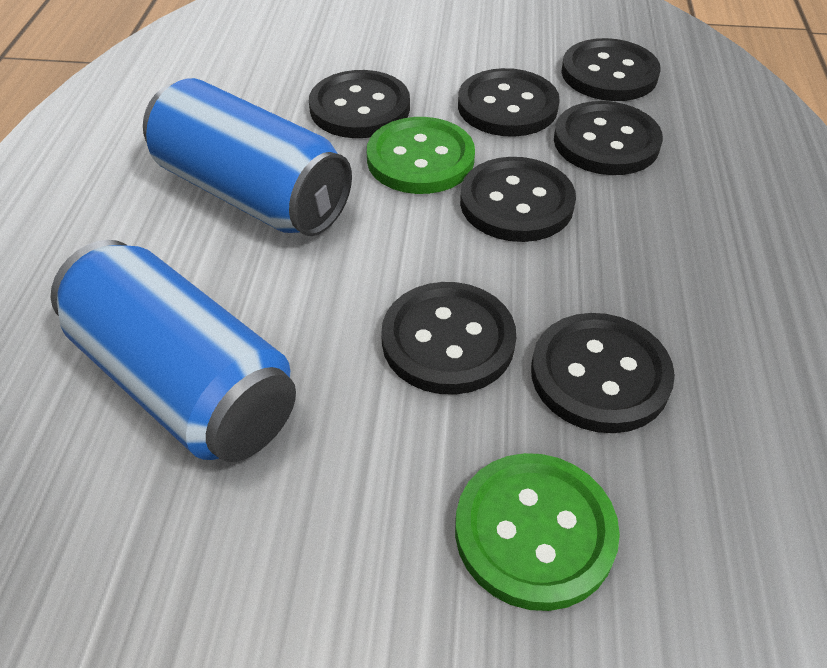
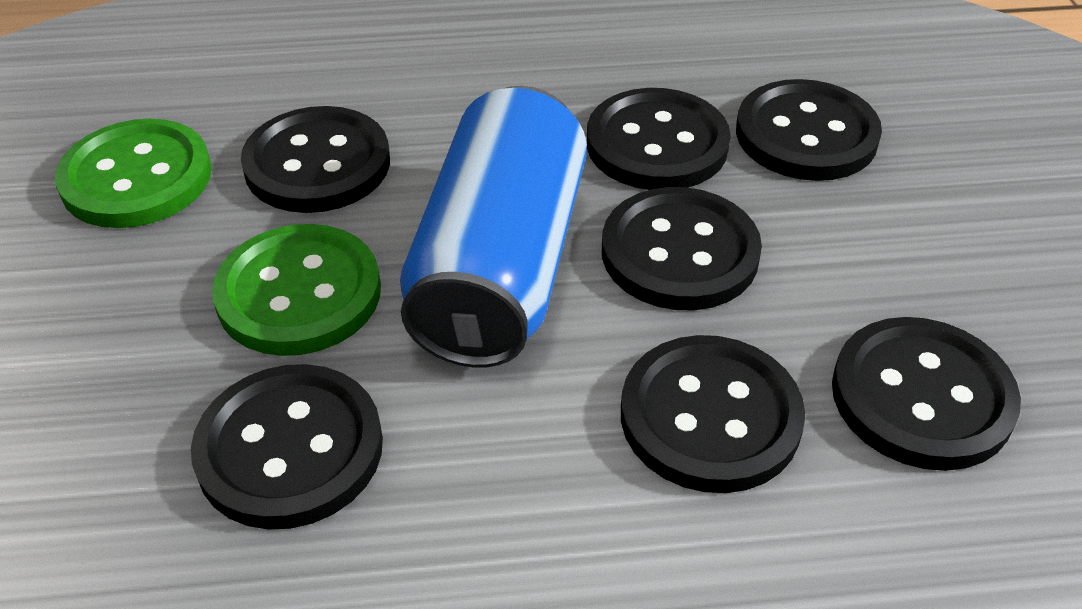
blue can: [51,240,296,462] [143,78,352,236] = 2 -> [400,86,587,368] = 1

